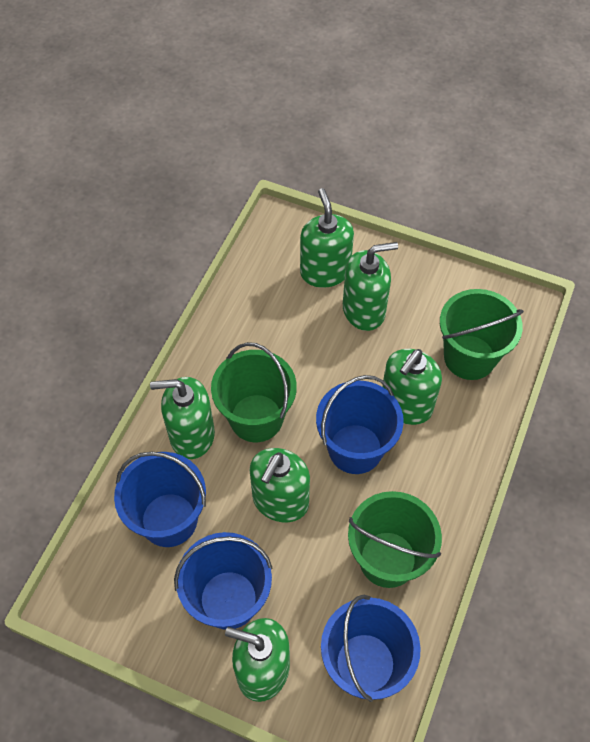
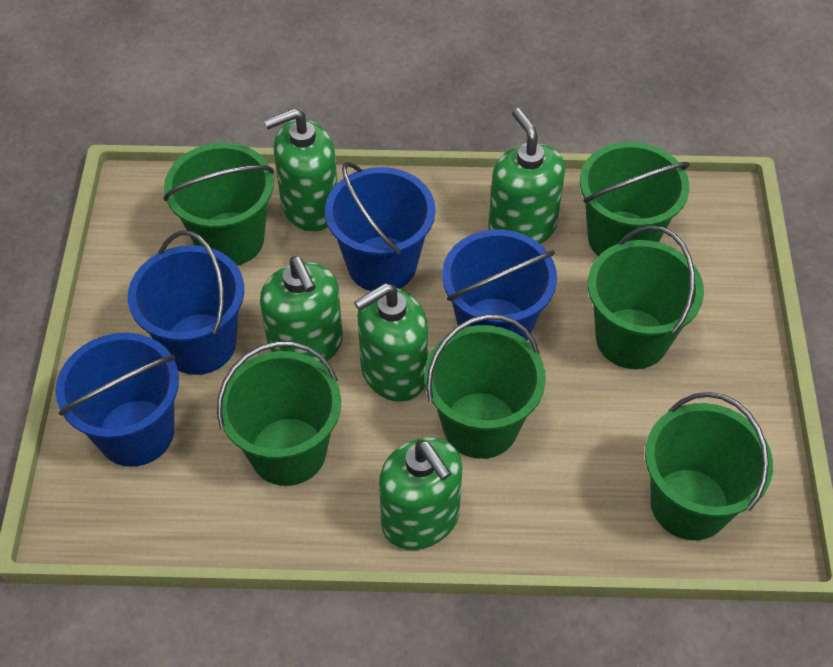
green bucket: [211,342,297,442] [348,491,442,588] [440,289,524,380] = 3 -> [163,143,274,266] [217,341,341,486] [424,314,546,459] [580,142,690,256] [588,225,704,369] [645,392,773,540] = 6
green soap dispenser: [150,377,215,459] [225,618,290,702] [250,448,310,522] [300,188,354,288] [343,242,398,331] [382,349,442,425] = 6 -> [260,256,343,364] [264,108,337,231] [354,283,428,402] [379,437,463,550] [488,108,565,244] = 5

